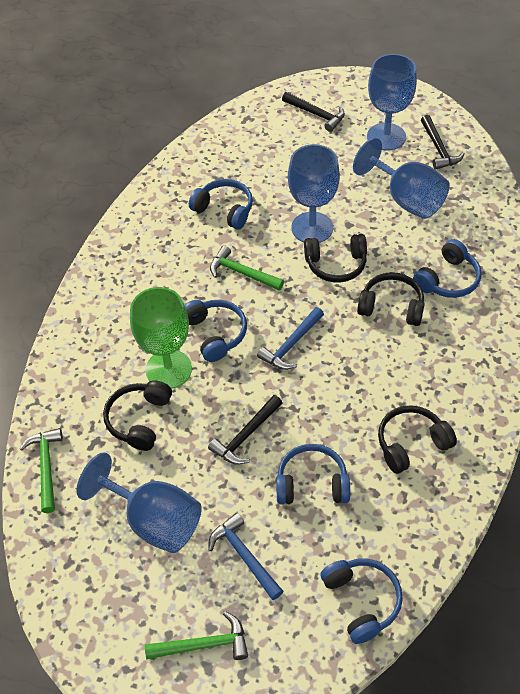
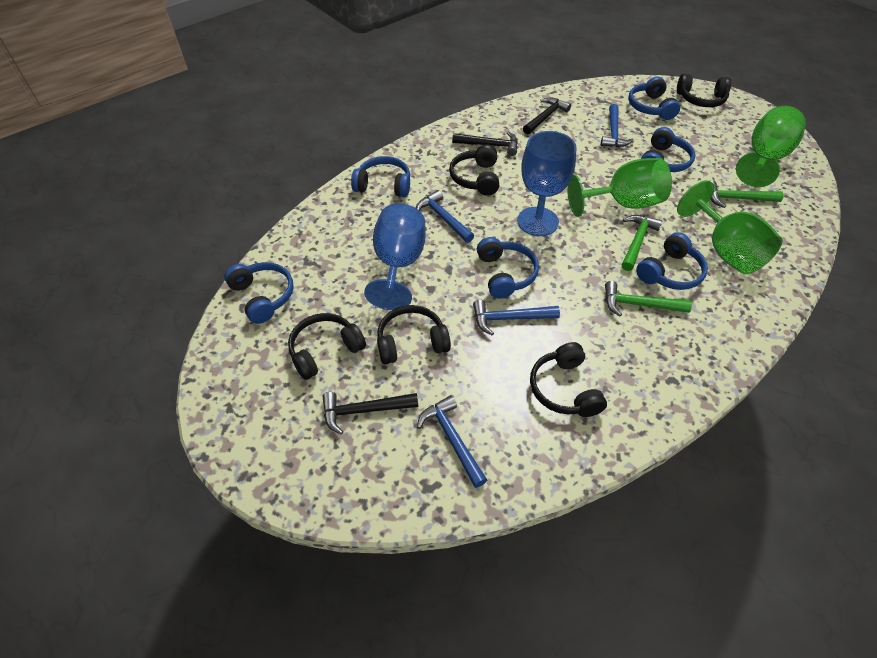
black headphones: [103,380,172,451] [304,234,367,283] [357,272,425,326] [378,405,457,474] = 4 -> [288,313,366,380] [377,305,451,365] [449,144,499,196] [530,342,607,417] [677,74,731,107] = 5
blue goblet: [76,452,202,553] [288,144,340,243] [353,138,450,219] [367,54,417,151] = 4 -> [364,203,426,310] [517,131,577,236] = 2
blue hammer: [209,512,283,600] [257,307,324,370] = 2 -> [416,190,474,243] [417,395,487,488] [473,300,560,335] [601,104,634,147] = 4
blue headphones: [184,300,247,362] [189,179,253,230] [276,444,350,504] [320,558,403,644] [413,239,481,298] = 5 -> [224,262,294,324] [351,156,410,197] [477,237,539,299] [628,77,680,120] [636,232,708,290] [641,127,695,172] = 6
green goblet: [130,287,192,389] = 1 -> [567,158,672,217] [677,180,783,274] [736,106,806,187] = 3

